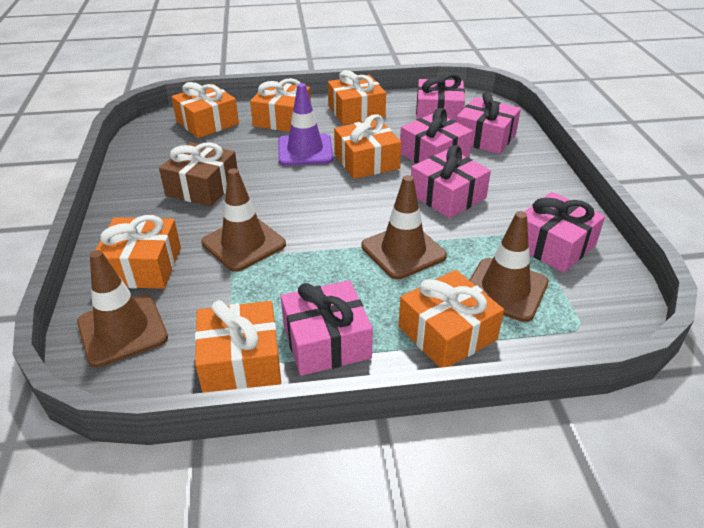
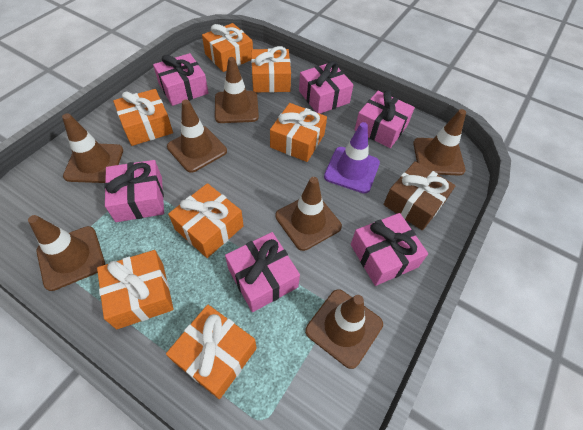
brown traffic cone: [77,250,168,367] [201,168,286,272] [361,175,447,279] [469,211,549,322] = 4 -> [28,215,105,291] [62,113,123,183] [167,100,227,173] [215,57,259,123] [275,177,342,251] [305,289,383,369] [413,109,466,175] = 7

